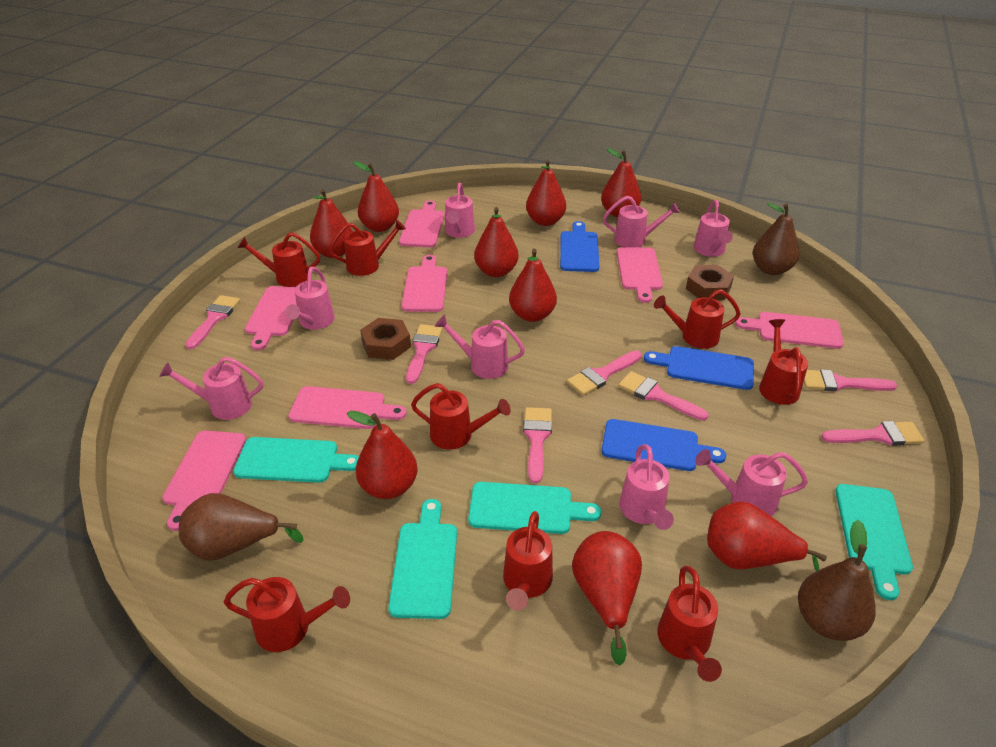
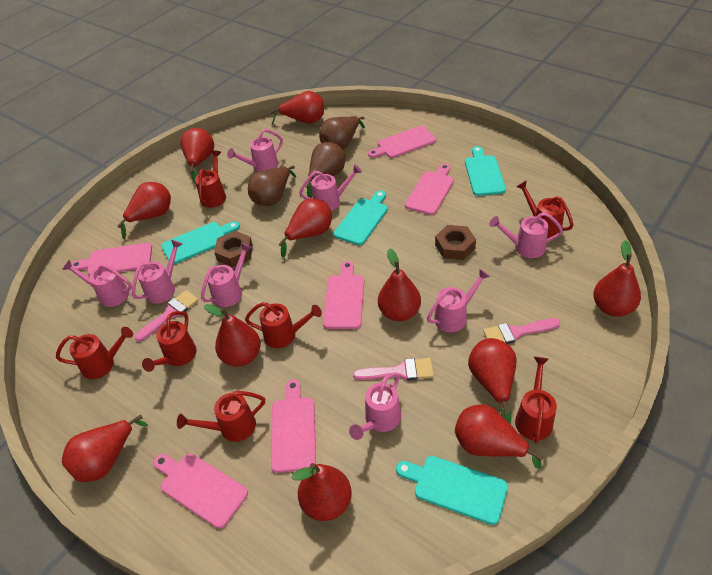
blue cutting board: [560,221,600,272] [601,419,726,471] [644,346,754,390] = 3 -> none = 0
pink brush: [185,295,240,349] [406,324,442,384] [523,407,552,484] [567,350,642,396] [618,371,709,421] [804,369,897,392] [821,421,925,446] = 7 -> [135,290,199,342] [353,358,434,381] [483,318,560,344] = 3
pink cutting board: [162,431,246,531] [245,286,297,350] [288,386,407,429] [399,200,445,248] [402,255,447,312] [617,247,663,303] [735,312,843,349] = 7 -> [71,243,152,276] [153,454,248,529] [271,379,316,473] [323,261,364,329] [368,126,436,158] [405,164,454,215] = 6
red pear: [310,189,353,258] [347,411,418,499] [353,161,399,232] [474,207,519,277] [509,249,557,322] [526,159,566,226] [572,531,642,665] [601,148,641,217] [707,501,827,571] = 9 -> [62,415,148,482] [117,182,171,239] [180,128,214,183] [204,304,261,367] [270,91,324,125] [279,199,332,258] [292,463,352,521] [378,248,421,321] [455,404,543,469] [468,338,516,423] [593,240,641,317] = 11
red watering can: [224,577,350,652] [237,232,320,287] [329,220,406,276] [411,383,511,450] [503,511,553,611] [654,289,741,349] [657,566,722,682] [759,319,808,405] = 8 -> [56,327,133,379] [142,311,197,372] [177,391,265,442] [195,150,226,208] [245,302,322,348] [515,357,557,443] [516,180,574,239] = 7

